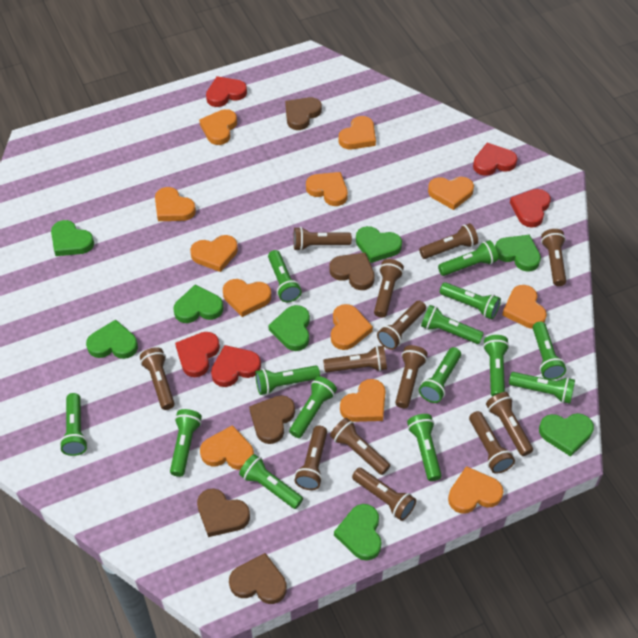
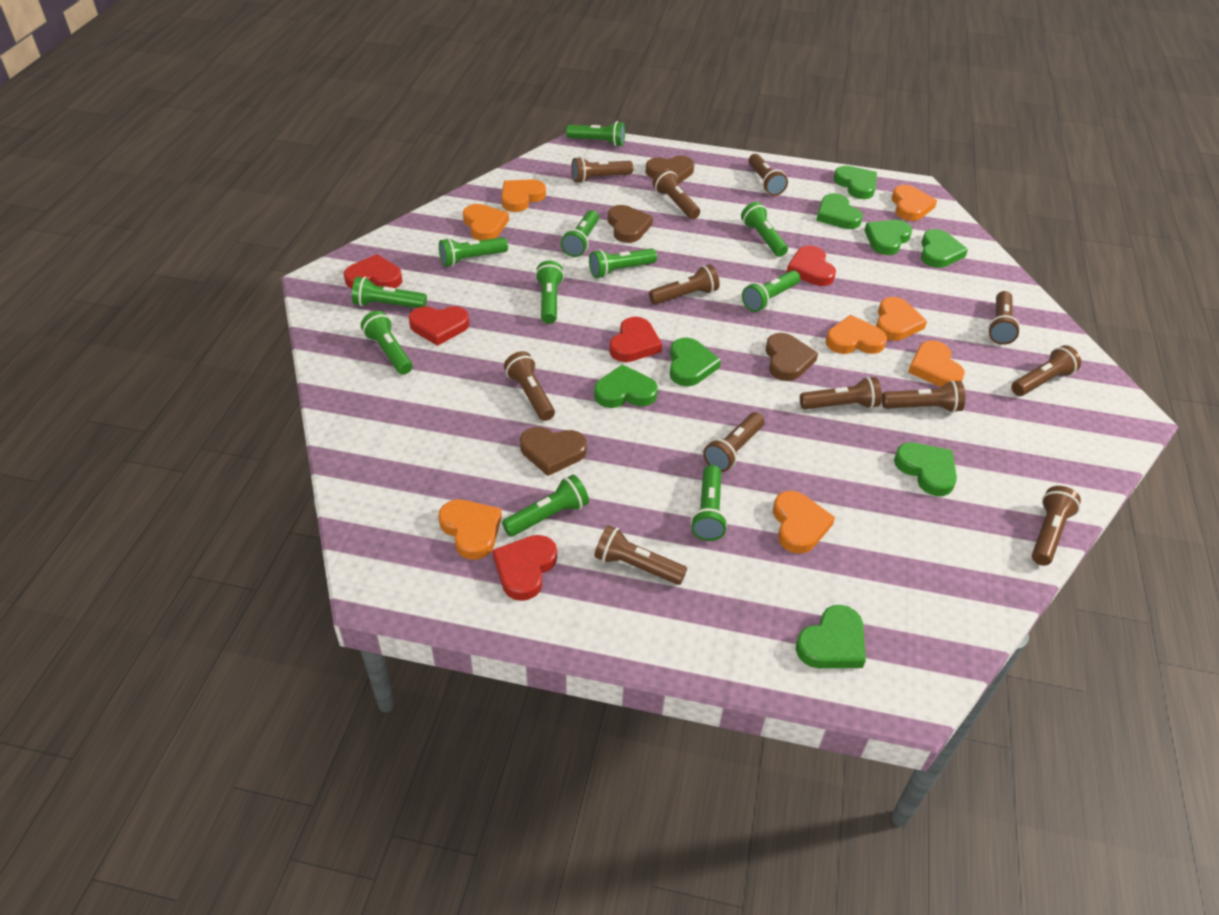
brown flashlight: [140,347,175,410] [293,227,352,251] [294,426,327,490] [323,346,387,372] [330,418,390,475] [352,468,416,521] [374,259,404,318] [377,301,426,350] [395,345,427,408] [419,223,478,259] [469,411,515,474] [486,392,533,456] [541,229,566,286] = 13 -> [504,351,555,421] [571,157,633,183] [594,525,687,585] [649,264,719,305] [653,168,700,219] [703,412,764,472] [748,154,788,196] [800,377,882,410] [882,380,965,413] [988,291,1020,345] [1011,345,1081,396] [1032,486,1081,566] = 12
brown heart: [197,488,250,537] [229,553,287,604] [249,395,295,444] [285,97,322,130] [330,253,375,290] = 5 -> [520,427,587,476] [608,205,653,243] [646,156,694,185] [765,333,818,381] = 4
green flashlight: [60,393,88,456] [170,409,202,477] [239,454,303,509] [255,365,320,395] [268,250,302,302] [289,376,337,438] [407,414,442,481] [419,347,461,403] [421,305,484,344] [438,240,498,276] [440,282,501,319] [483,335,509,397] [509,372,575,404] [533,322,566,380] = 14 -> [352,277,427,308] [361,311,413,375] [439,237,508,267] [502,474,589,537] [535,260,564,324] [561,210,599,257] [566,121,625,147] [589,248,657,278] [691,465,728,541] [741,202,788,257] [742,270,800,312] = 11
orange heart: [155,187,196,221] [190,235,238,272] [199,109,237,145] [200,425,254,470] [223,279,271,317] [306,172,348,206] [331,304,373,350] [339,116,376,150] [340,379,386,422] [428,177,474,210] [448,466,504,513] [502,285,547,329] = 12 -> [438,500,502,560] [463,204,509,241] [501,179,546,212] [773,491,835,554] [826,315,887,354] [876,297,927,341] [892,185,937,221] [908,341,965,387] = 8

